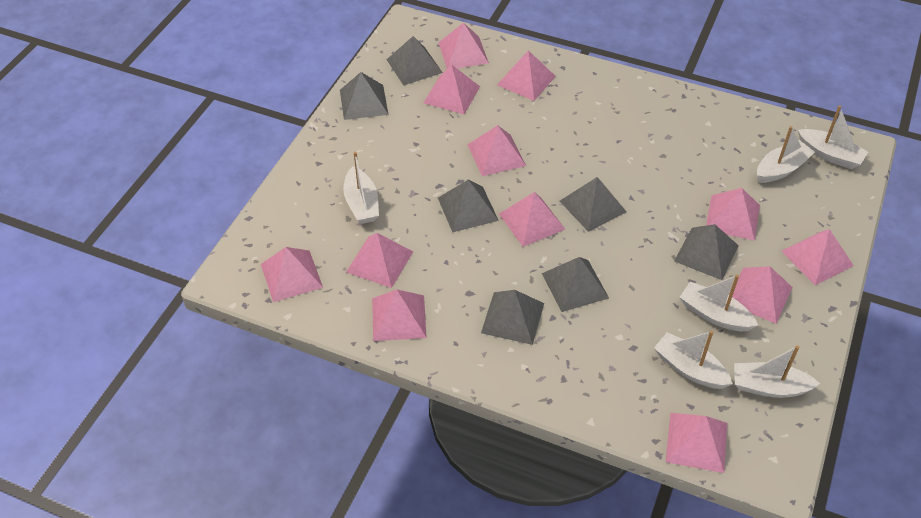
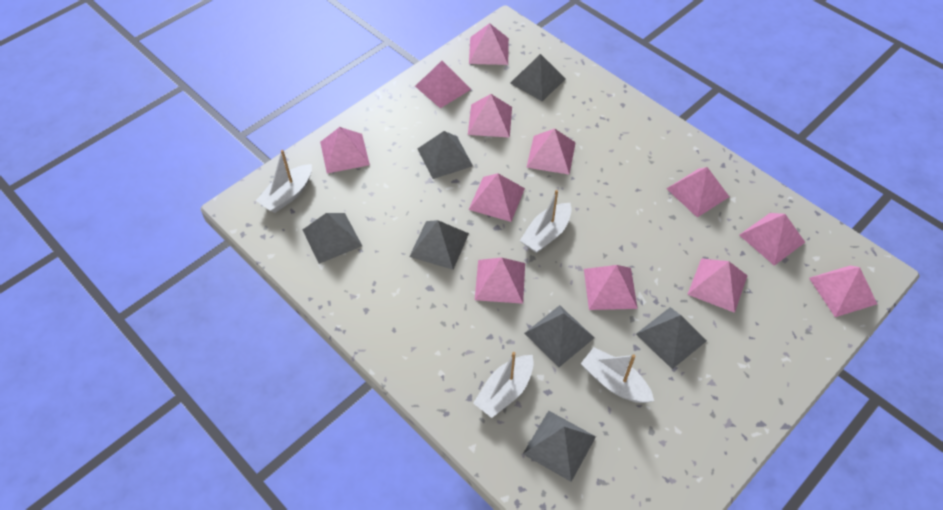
white boat: [343,152,379,224] [654,331,733,389] [680,275,758,331] [734,345,820,398] [757,126,815,183] [798,105,868,169] = 6 -> [256,150,312,213] [473,352,534,418] [520,190,572,253] [581,347,654,403] = 4

